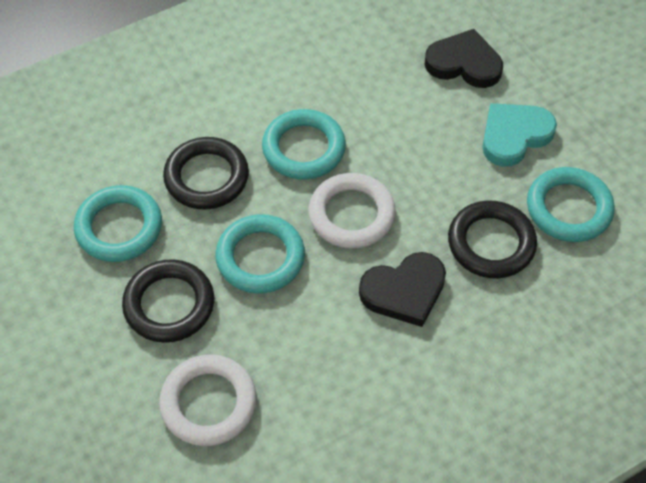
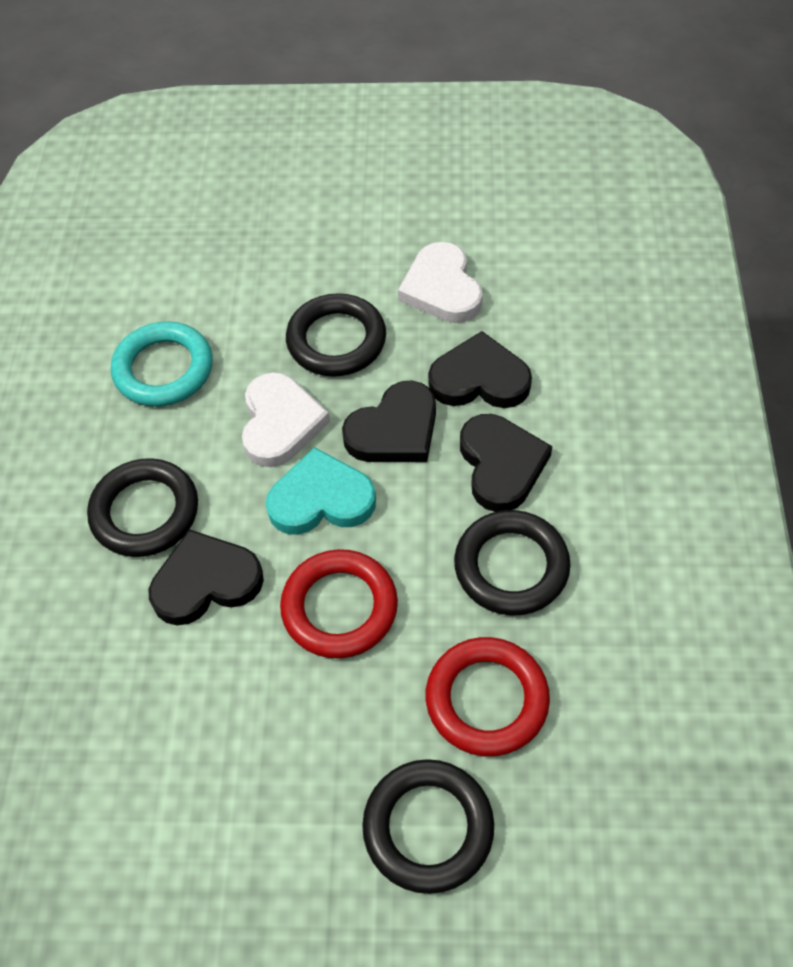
black heart: [359,252,446,327] [425,29,503,88] = 2 -> [148,529,264,625] [342,380,436,462] [428,331,532,408] [460,414,552,512] = 4
black ring: [122,259,214,343] [163,137,249,210] [448,200,537,279] = 3 -> [87,458,198,557] [286,293,386,377] [362,759,494,894] [454,510,570,616] = 4
red ring: none = 0 -> [280,549,398,659] [426,637,550,756] = 2
turquoise ring: [74,185,162,262] [215,214,305,294] [262,109,346,180] [527,167,615,242] = 4 -> [111,321,213,407] = 1
white heart: none = 0 -> [242,372,330,467] [398,242,483,323] = 2
white ring: [159,355,257,446] [308,173,396,249] = 2 -> none = 0

